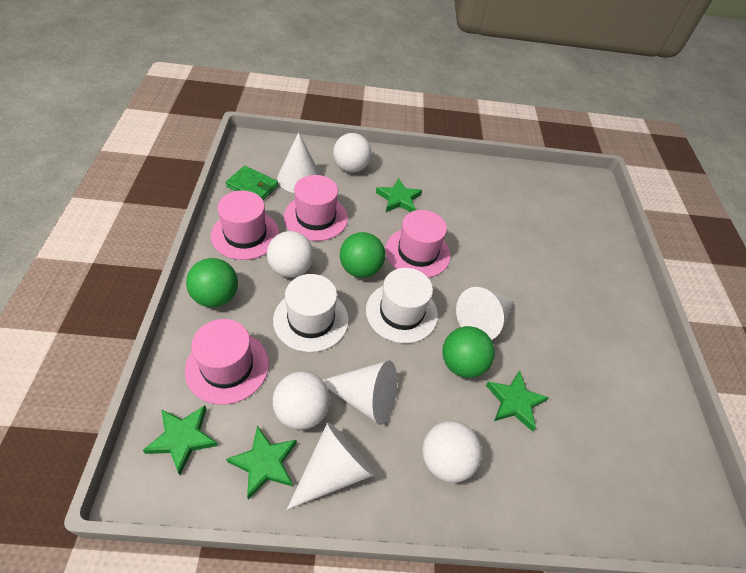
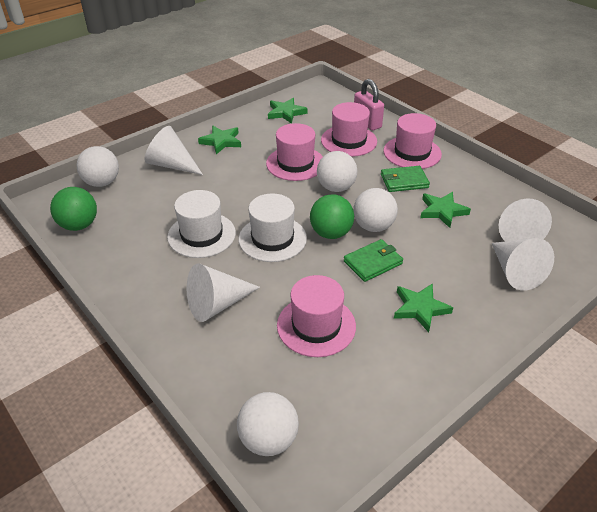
green ball: [186,258,238,307] [340,232,385,278] [443,326,495,378] = 3 -> [50,187,97,231] [310,194,354,239] = 2
green wallet: [226,166,278,200] = 1 -> [344,239,403,282] [381,166,430,192] = 2
pink padlock: none = 0 -> [354,79,384,131] = 1

